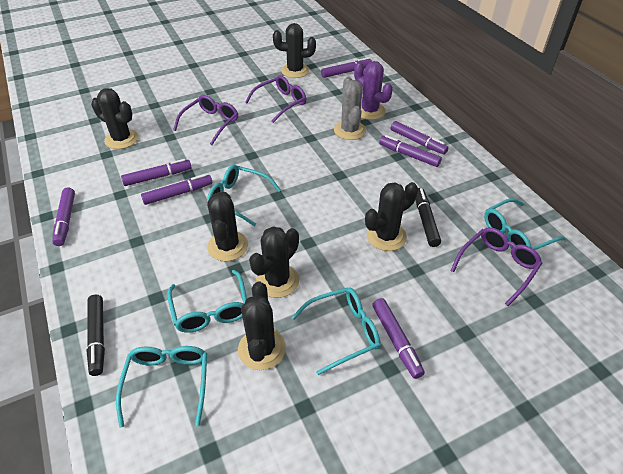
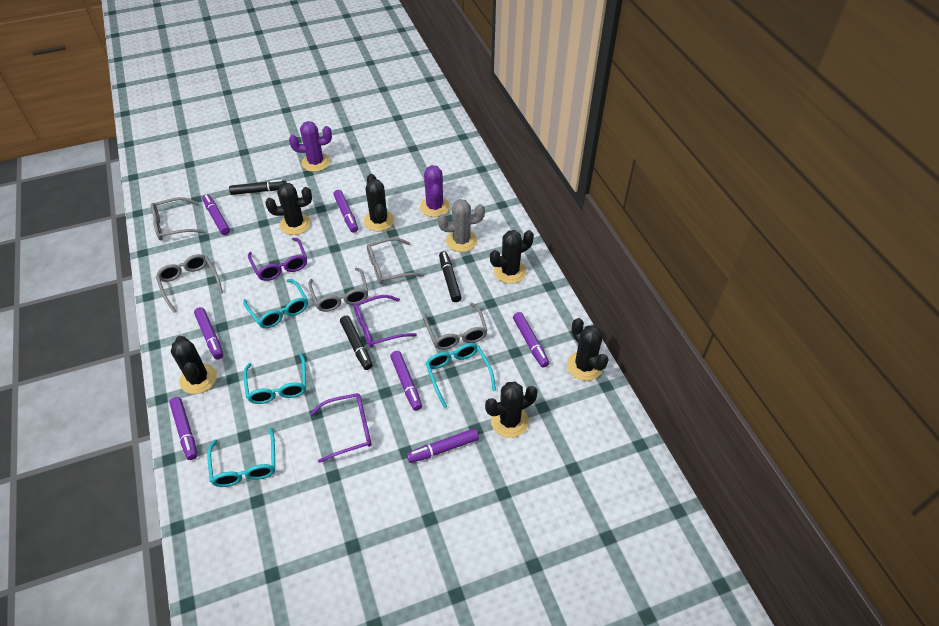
black marker: [86,295,105,376] [416,188,441,247] = 2 -> [229,180,287,195] [340,316,373,370] [439,251,462,302] = 3
grey glasses: none = 0 -> [151,197,205,240] [156,254,223,313] [308,268,368,312] [367,237,424,284] [424,303,488,350] = 5
purple cactus: [354,61,393,120] = 1 -> [289,121,332,172] [420,165,450,217] = 2
turquoise glasses: [116,346,207,428] [167,270,247,333] [207,165,281,226] [292,287,381,375] [484,198,565,250] = 5 -> [207,428,275,487] [243,279,308,329] [243,354,306,404] [425,343,496,409] = 4

